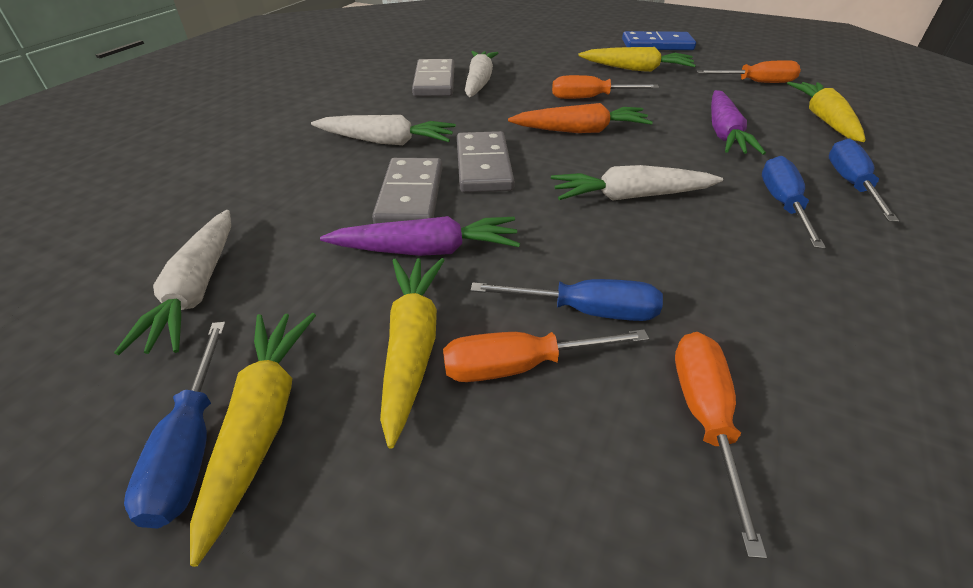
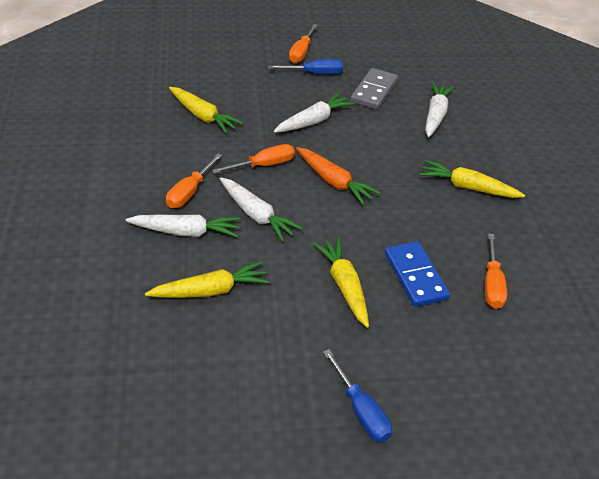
blue screwdriver: [124,322,226,528] [471,279,663,321] [762,156,826,249] [829,139,899,222] = 4 -> [268,59,343,74] [323,349,392,442] = 2
grey domino: [372,158,442,224] [412,59,454,97] [457,131,514,193] = 3 -> [350,68,398,109] = 1
purple carrot: [320,216,520,256] [711,90,766,155] = 2 -> none = 0

